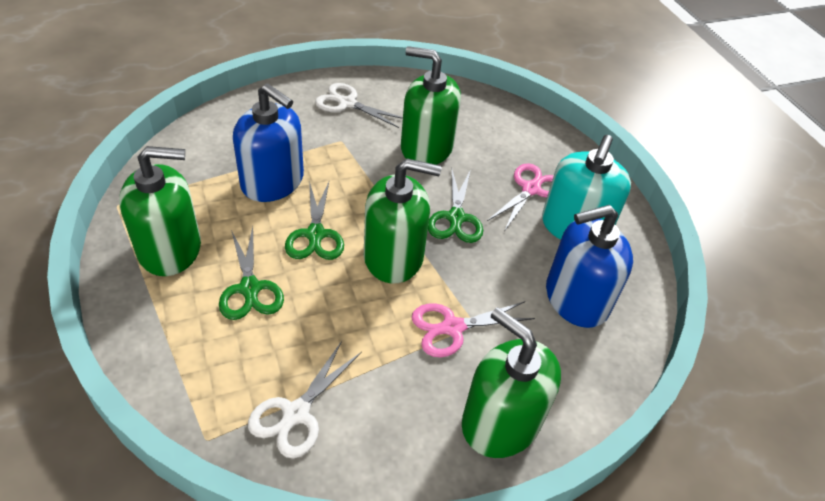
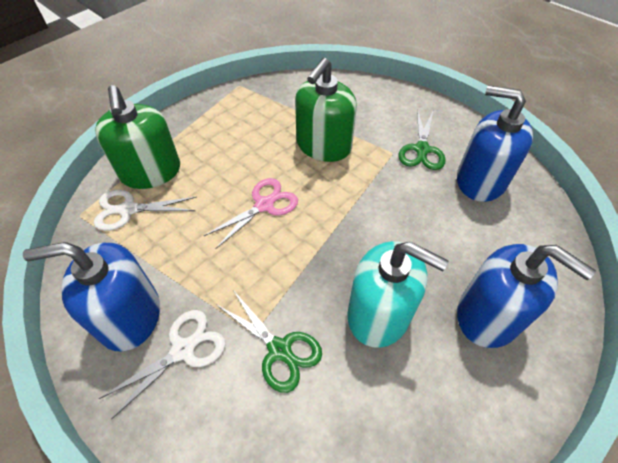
blue soap dispenser: [233,83,304,202] [546,205,633,328] = 2 -> [23,242,160,351] [457,85,533,202] [457,244,596,348] = 3
green scissors: [219,227,284,320] [285,181,344,260] [428,169,483,243] = 3 -> [217,290,322,393] [399,109,446,170] = 2
green soap dispenser: [119,146,201,276] [364,158,442,283] [401,46,461,165] [462,307,561,458] = 4 -> [95,85,180,189] [295,58,357,162] = 2
pink scissors: [412,301,535,358] [487,163,554,230] = 2 -> [204,178,298,249] = 1

